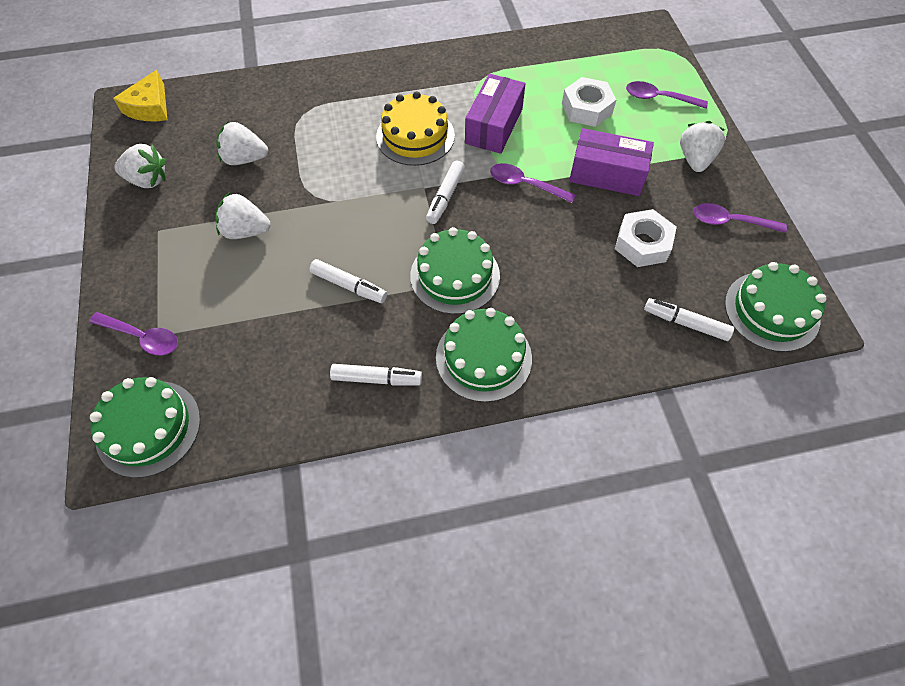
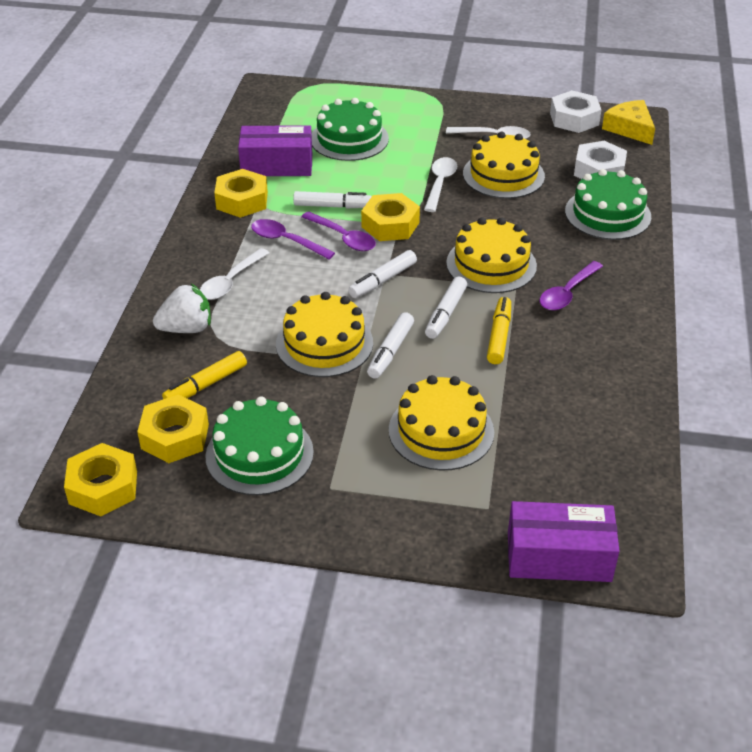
green cake: [90,377,200,478] [410,227,500,314] [436,308,532,402] [725,262,826,352] = 4 -> [205,397,314,495] [312,98,389,161] [565,169,651,240] = 3
purple spoon: [89,312,178,355] [490,163,576,203] [626,81,708,109] [693,203,787,233] = 4 -> [251,219,335,259] [301,211,376,251] [540,261,603,310] = 3
white spoon: none = 0 -> [200,248,269,300] [424,157,457,212] [446,126,531,139] = 3
white strawberry: [114,144,166,188] [215,192,271,239] [216,122,268,165] [680,121,725,172] = 4 -> [153,284,211,333] = 1
yellow cake: [376,91,455,166] = 1 -> [276,292,373,377] [389,375,494,471] [446,217,537,293] [463,132,545,199] = 4
yellow marker: none = 0 -> [162,351,247,399] [487,297,511,364] = 2
yellow nut: none = 0 -> [64,443,137,516] [137,394,209,463] [214,169,268,218] [361,193,420,241] = 4

